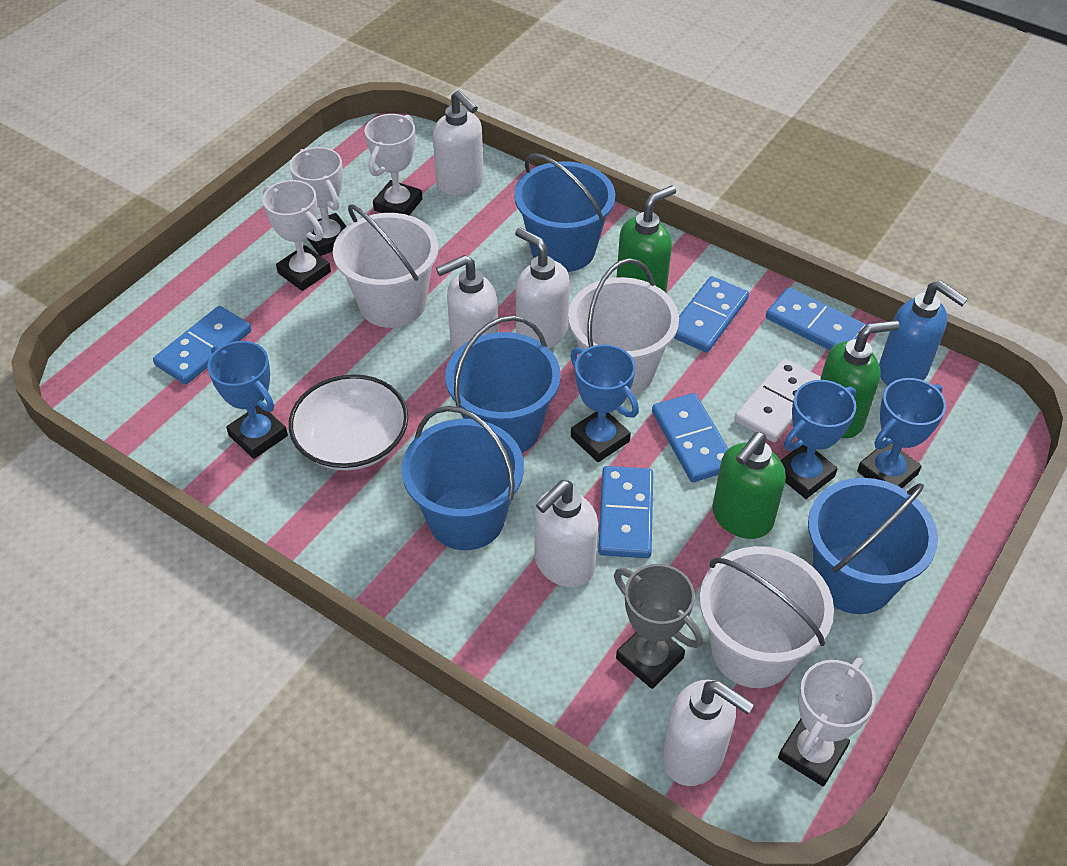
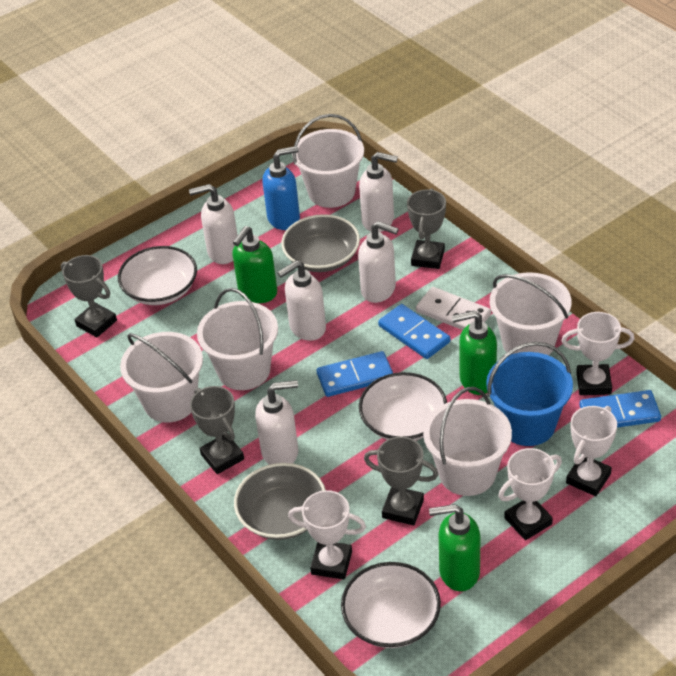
blue bucket: [401,406,524,550] [446,316,561,453] [514,153,615,272] [808,478,938,614] = 4 -> [486,342,573,446] = 1
blue domino: [153,306,252,385] [598,466,653,558] [652,393,729,482] [674,276,749,353] [766,287,866,350] = 5 -> [317,351,393,397] [378,304,450,359] [580,390,661,428] = 3
blue trophy: [207,341,288,459] [570,344,639,462] [780,380,856,499] [857,378,946,488] = 4 -> none = 0
grey bowl: none = 0 -> [234,463,326,540] [281,214,360,272] = 2
grey trophy: [614,564,703,689] = 1 -> [61,255,117,337] [190,386,244,474] [364,436,438,525] [407,188,446,269] = 4
white bowl: [289,374,408,470] = 1 -> [118,246,197,305] [341,562,441,648] [359,372,447,440] = 3
white bucket: [333,204,439,328] [568,258,679,395] [700,546,834,688] = 3 -> [120,332,203,423] [197,288,278,390] [292,114,364,208] [423,387,512,496] [490,272,571,356] = 5

